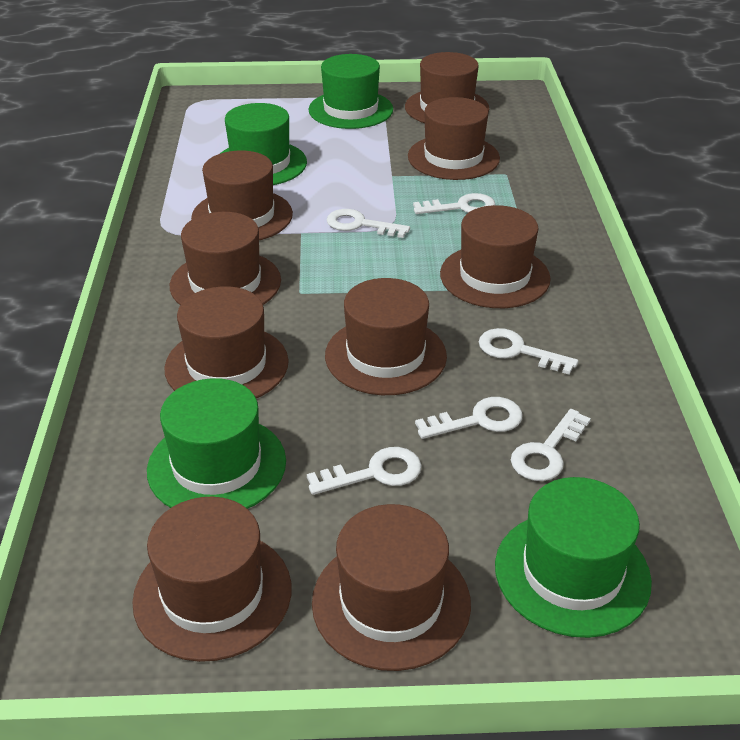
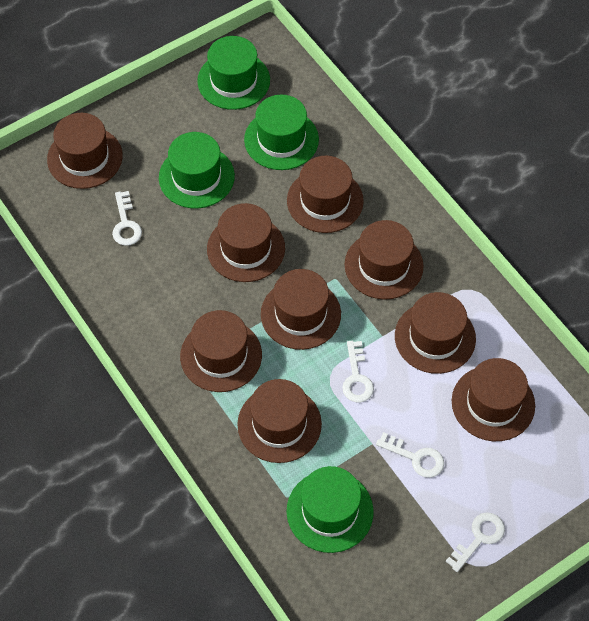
white key: [307,447,422,495] [327,209,410,238] [413,193,496,214] [415,397,523,439] [479,328,578,375] [511,409,591,481] = 6 -> [112,191,142,246] [342,341,374,403] [376,432,444,478] [446,512,505,572] = 4

